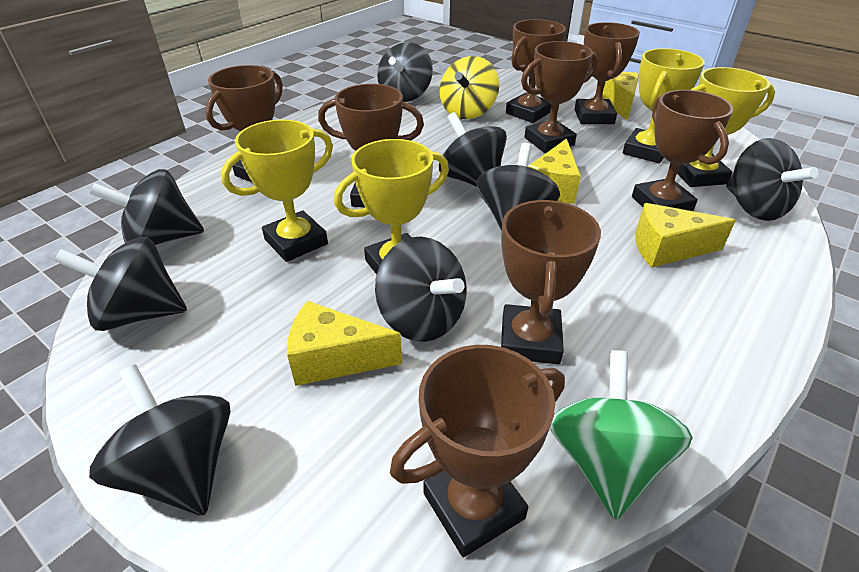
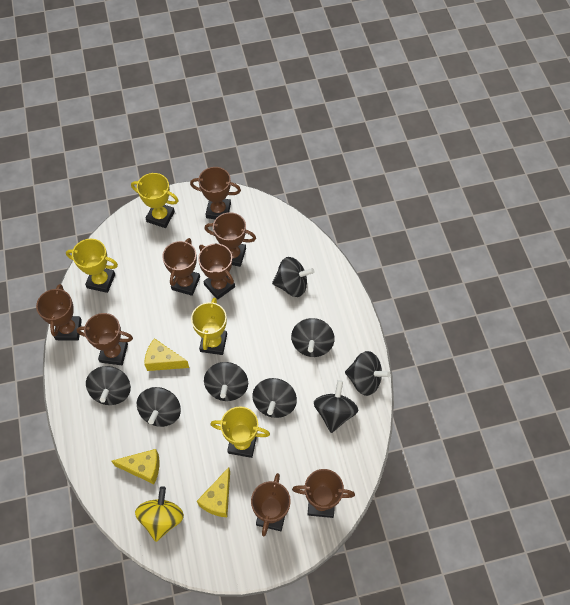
green spinning top: [550,350,693,520] = 1 -> none = 0
yellow cheese: [287,301,402,386] [528,138,581,204] [602,72,639,120] [635,203,736,268] = 4 -> [111,449,160,484] [144,338,189,371] [197,467,230,517] = 3

